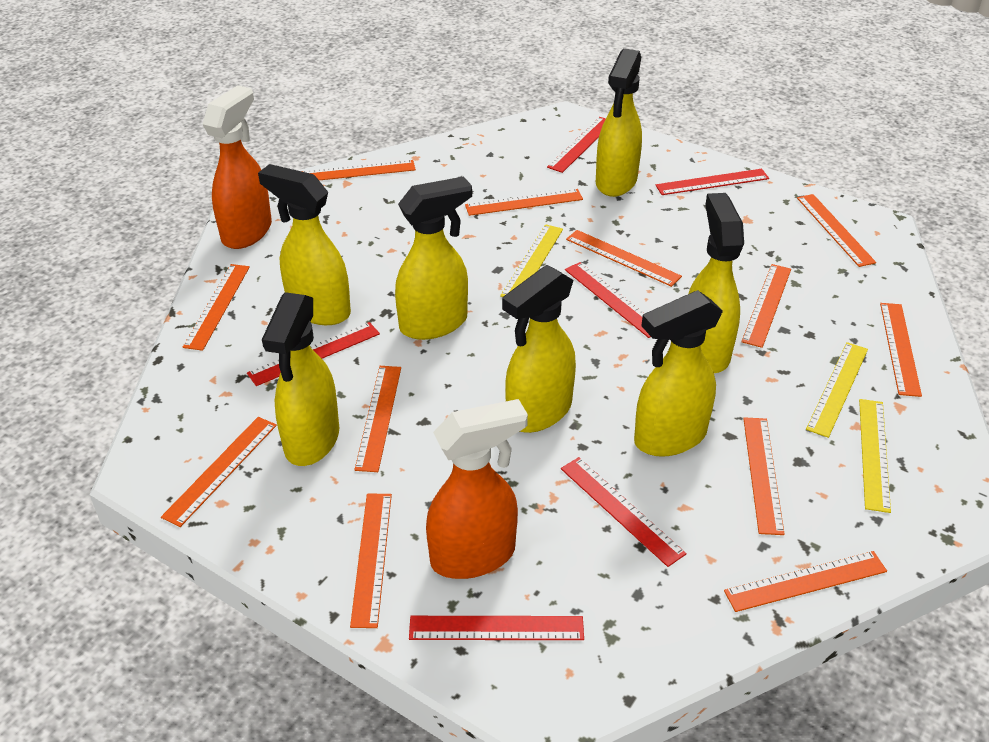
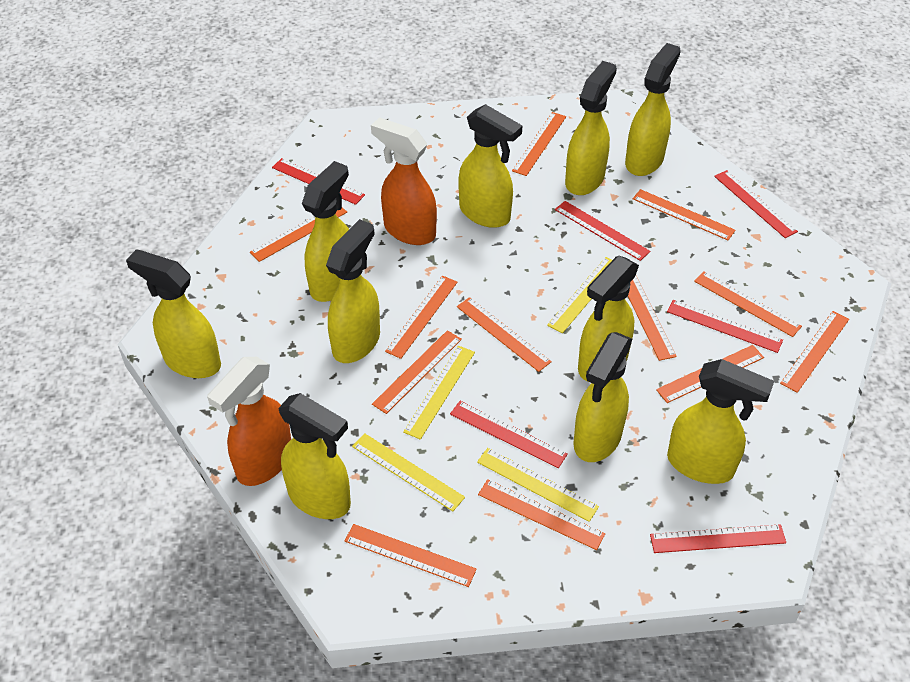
yellow ruler: [500,224,563,297] [806,342,868,438] [859,399,891,513] = 3 -> [352,433,465,511] [403,346,475,440] [477,448,599,522] [547,257,612,333] = 4
yellow spray bottle: [258,164,351,325] [262,292,339,466] [395,177,472,340] [502,265,576,433] [596,48,642,197] [634,290,723,457] [689,193,744,373] = 7 -> [126,249,221,378] [278,393,351,519] [302,161,349,302] [326,219,380,363] [458,104,522,228] [565,61,617,195] [573,332,632,462] [578,256,639,381] [625,43,681,176] [667,359,774,484] = 10

